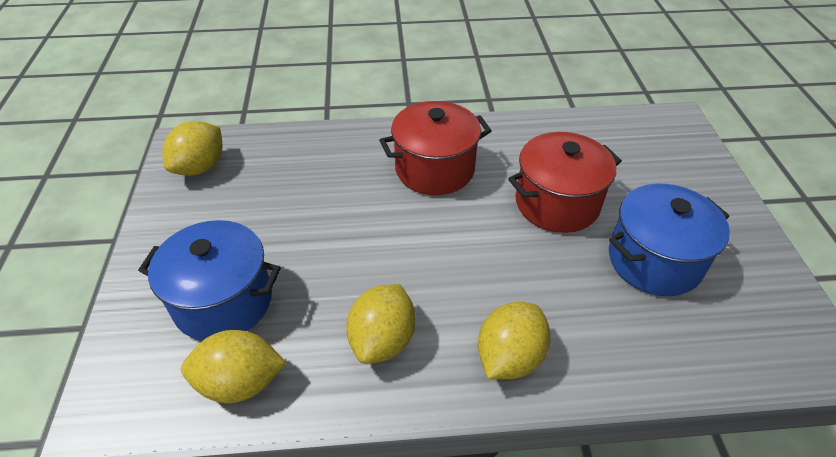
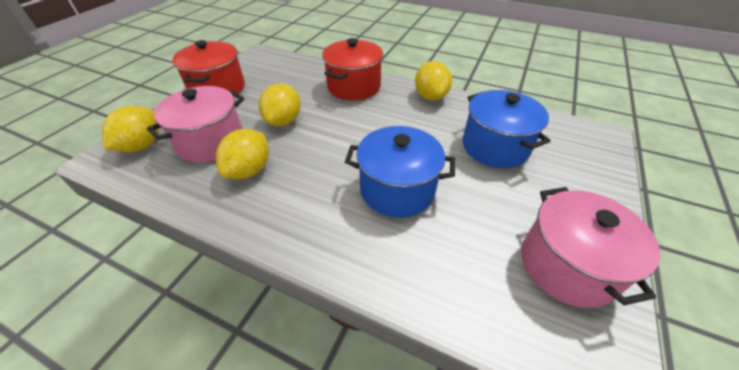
pink pot: none = 0 -> [147,86,244,163] [521,187,660,308] = 2

